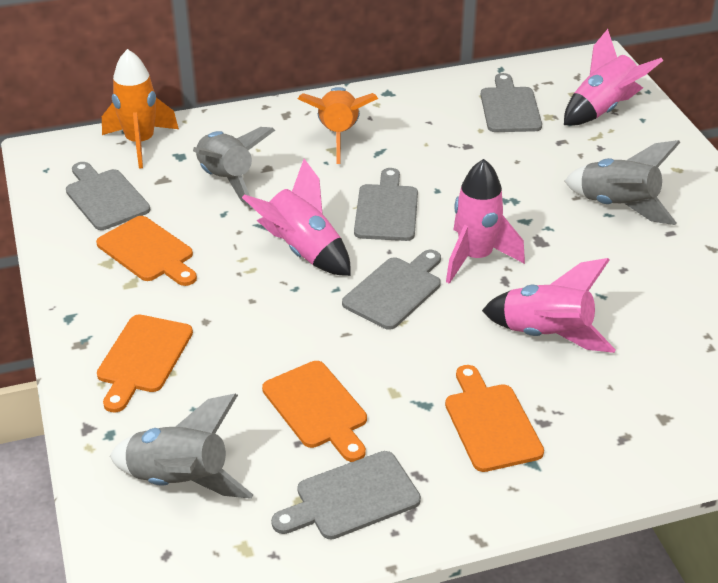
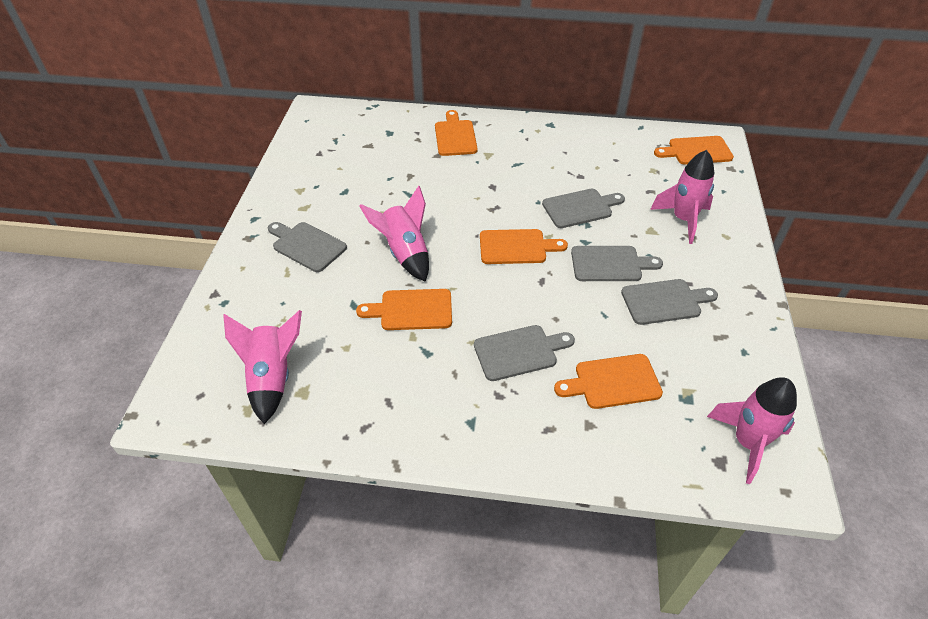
grey rocket: [110,394,253,499] [193,127,275,208] [565,140,681,225] = 3 -> none = 0
orange cutting board: [96,216,197,286] [97,314,193,413] [262,361,367,462] [445,365,544,472] = 4 -> [356,289,452,330] [435,110,478,156] [480,229,568,264] [554,354,663,409] [654,136,734,165] = 5
orange rocket: [102,49,179,169] [298,87,378,164] = 2 -> none = 0

